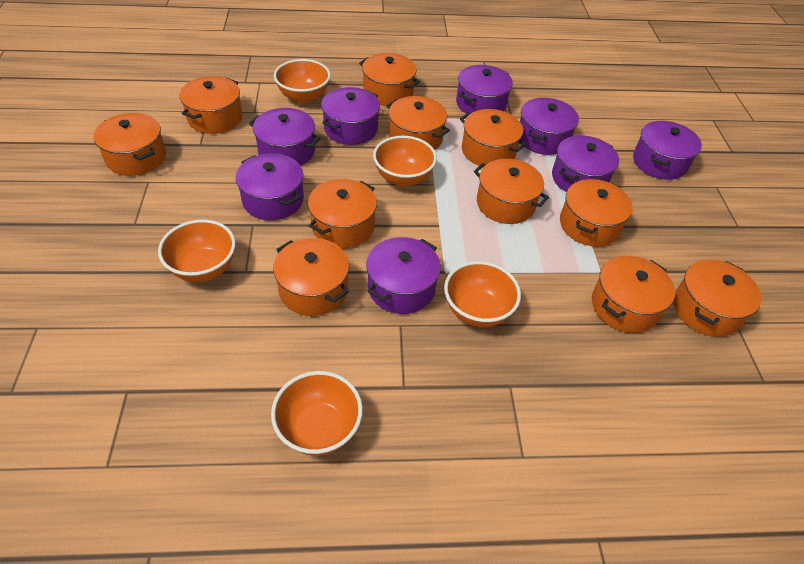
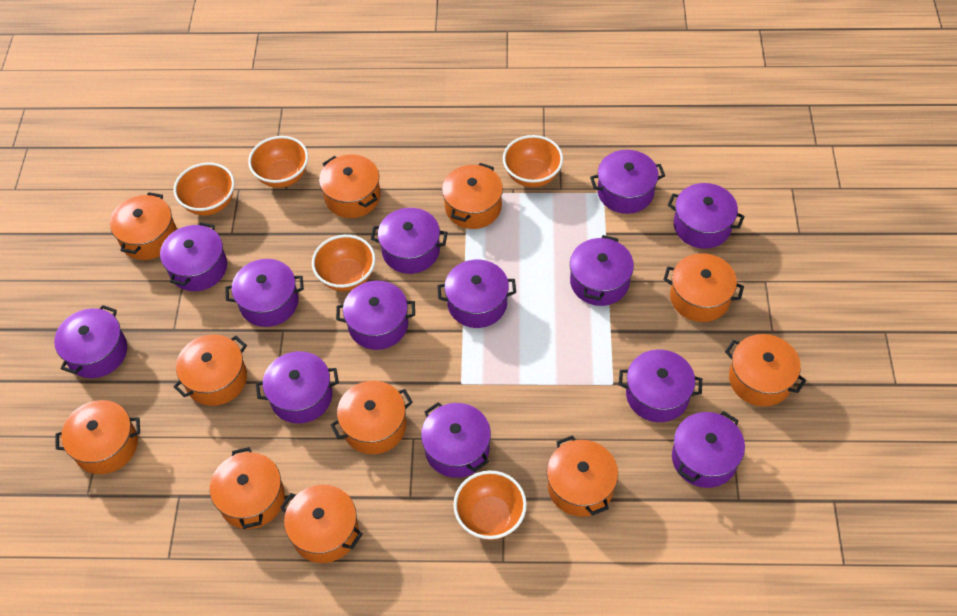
purple pot: [236,153,304,220] [249,108,321,166] [321,87,380,145] [366,237,441,314] [456,65,513,114] [520,98,579,155] [552,135,619,192] [633,121,702,180] = 8 -> [54,305,127,378] [160,222,227,291] [225,259,304,327] [256,351,339,424] [336,281,415,350] [371,208,448,274] [421,402,491,478] [437,260,516,328] [570,235,634,306] [590,150,665,214] [619,350,702,422] [668,183,745,249] [672,411,745,488] = 13

